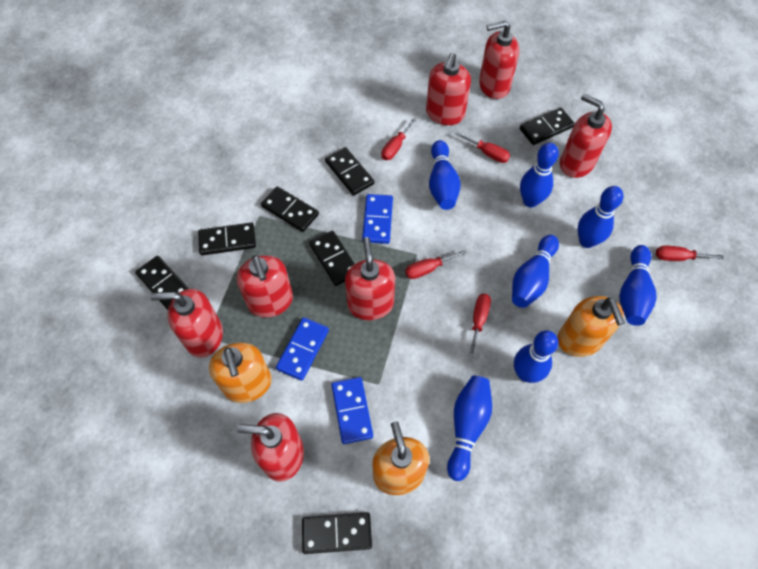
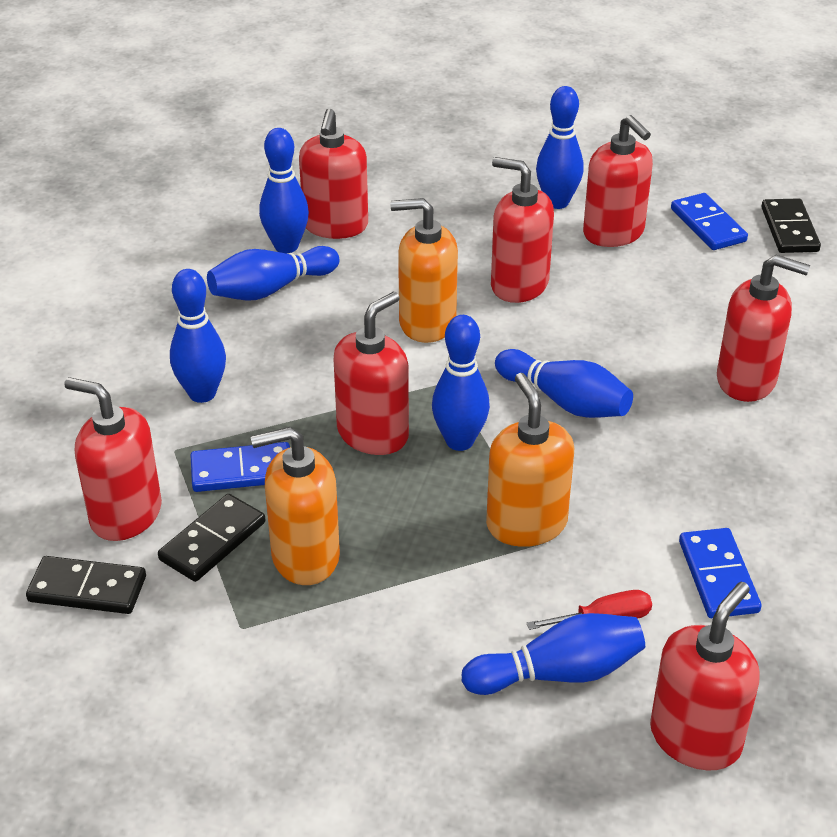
black domino: [135,256,189,310] [198,222,256,256] [261,186,319,232] [302,512,372,554] [309,230,355,286] [325,147,374,196] [520,108,575,145] = 7 -> [26,556,146,614] [158,494,265,582] [761,198,821,253] = 3
red screwdriver: [381,117,417,160] [405,250,467,279] [456,131,510,163] [468,294,491,357] [656,246,724,261] = 5 -> [526,590,652,630] = 1

